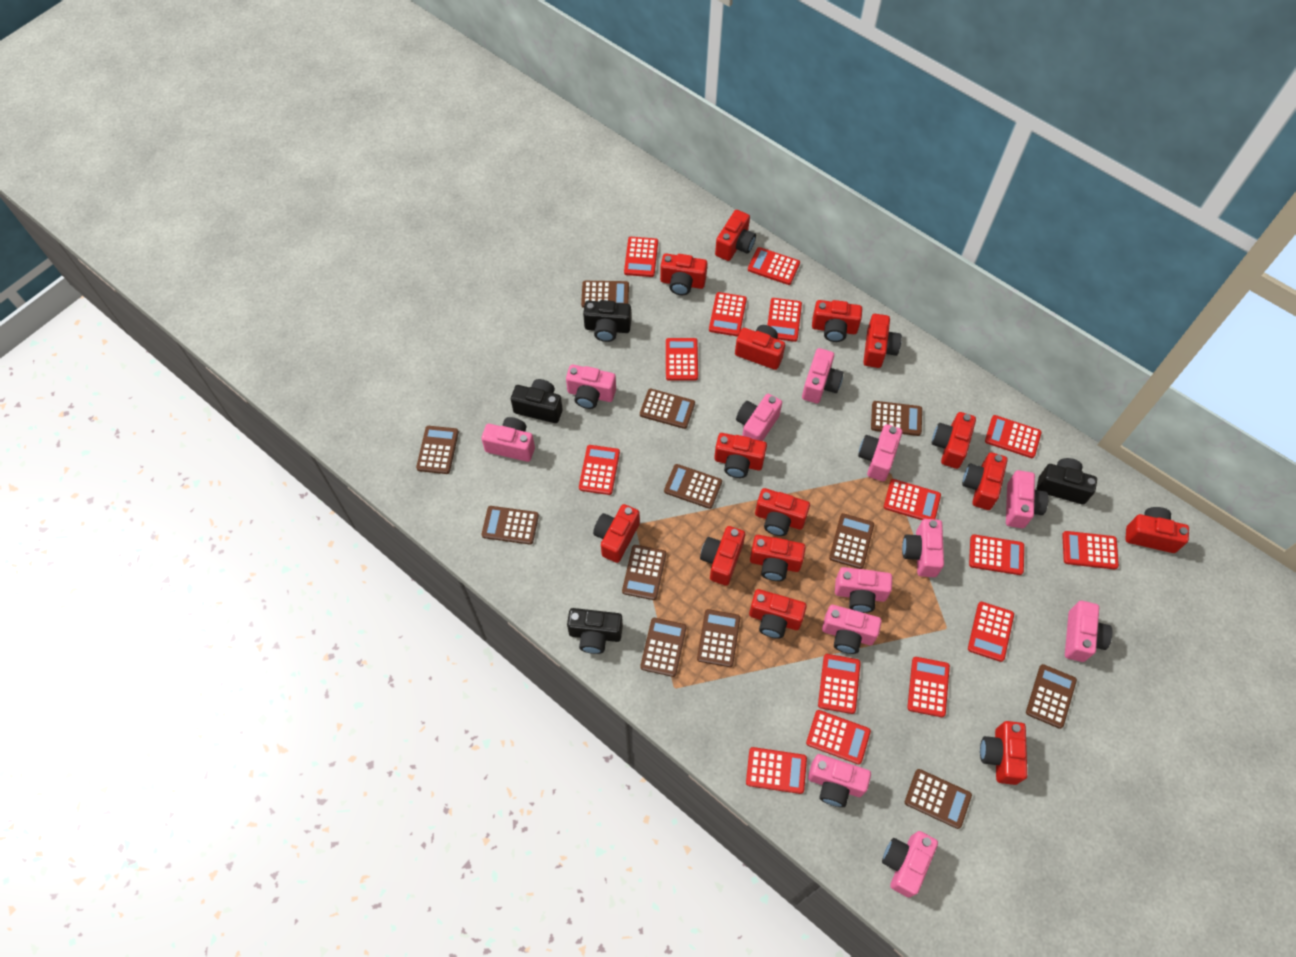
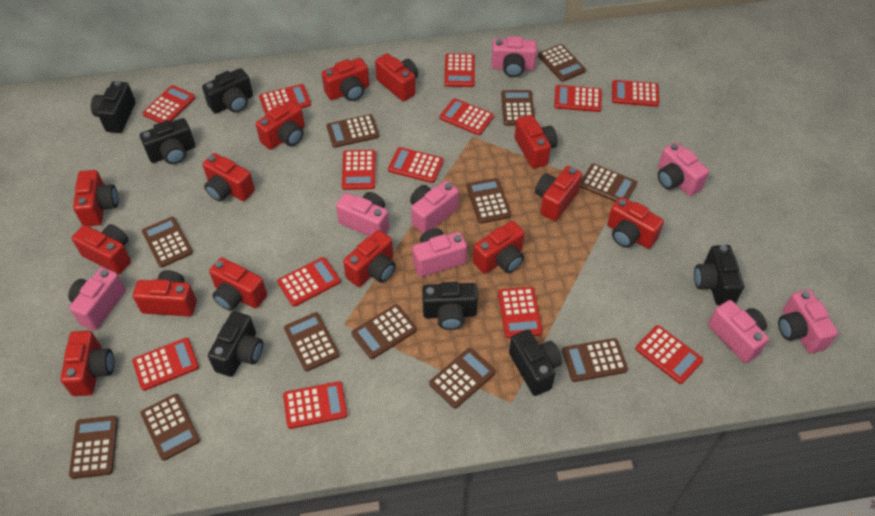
black camera: [511,379,563,423] [567,608,623,654] [583,300,631,342] [1037,458,1097,505] = 4 -> [91,81,136,133] [140,118,195,164] [202,68,253,114] [208,311,263,377] [422,282,478,330] [509,330,562,396] [694,245,744,306] = 7
pink camera: [481,417,535,462] [566,365,616,409] [736,394,782,441] [802,348,844,403] [808,754,871,807] [822,605,882,654] [835,567,892,613] [858,424,902,481] [882,831,938,898] [902,519,944,577] [1006,470,1049,528] [1065,601,1113,662] = 12 -> [68,268,126,330] [336,192,389,237] [410,181,459,234] [413,228,467,277] [491,36,537,77] [658,142,709,196] [708,300,769,363] [778,289,838,354] = 8
red calculator: [579,445,620,495] [624,237,658,277] [666,338,698,381] [709,292,747,336] [746,747,807,794] [748,247,800,285] [768,298,802,342] [806,710,871,764] [818,654,861,714] [884,479,941,520] [907,657,950,717] [968,602,1014,662] [969,535,1024,575] [985,415,1042,458] [1062,531,1119,570] = 15 -> [132,338,199,391] [143,85,195,123] [259,84,311,115] [277,257,341,307] [283,381,348,429] [342,150,376,190] [388,147,444,183] [440,98,494,135] [444,53,475,87] [498,287,543,339] [554,85,602,112] [612,80,659,107] [635,325,703,384] = 13
red camera: [593,504,640,563] [660,253,708,295] [700,526,745,586] [714,433,767,478] [715,210,756,261] [735,325,785,370] [749,589,807,639] [750,535,806,581] [755,488,810,536] [812,300,862,342] [863,314,902,368] [932,412,976,469] [962,452,1008,510] [980,721,1027,785] [1125,507,1189,553] = 15 -> [60,331,114,396] [72,224,131,274] [73,170,118,226] [133,270,197,317] [203,153,255,201] [209,257,267,311] [256,100,305,150] [322,58,369,101] [343,230,396,287] [375,53,418,102] [473,221,525,274] [515,115,558,169] [535,166,583,221] [607,197,664,249] = 14

